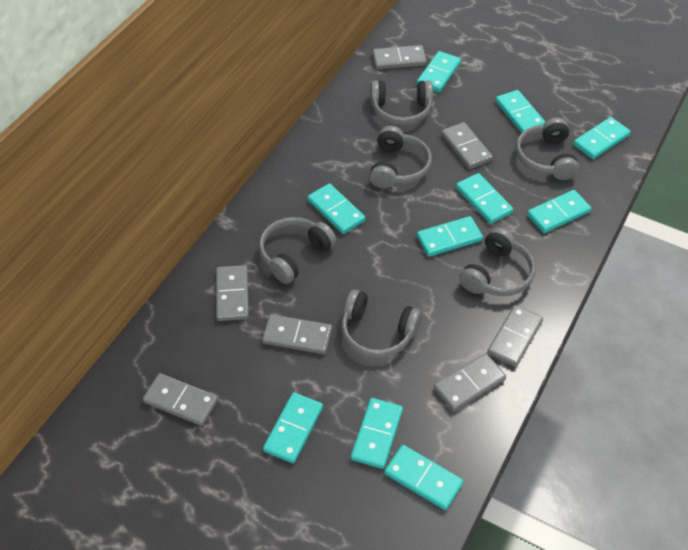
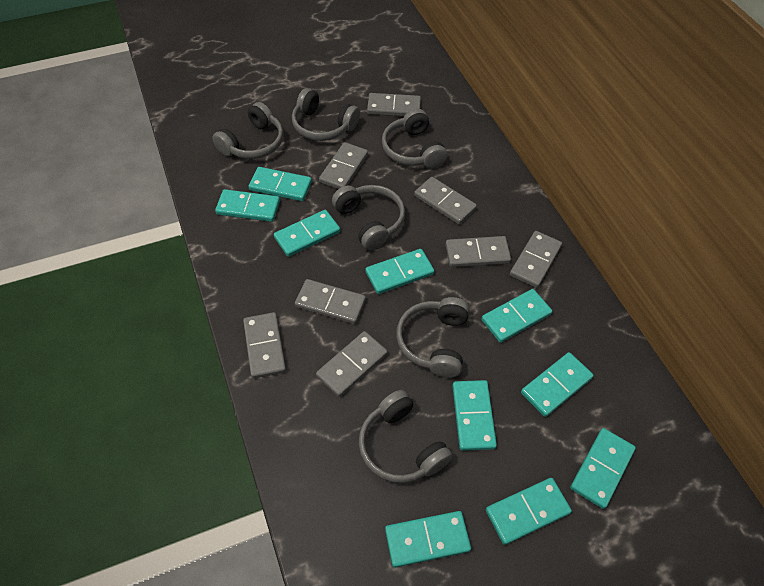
grey domino: [143,373,218,426] [216,265,249,321] [262,314,332,354] [372,45,427,69] [434,354,506,411] [441,122,493,169] [487,305,543,367] = 7 -> [243,312,286,379] [295,279,366,324] [316,331,388,397] [319,142,368,189] [367,93,421,116] [414,177,477,225] [445,236,511,267] [510,231,562,288] = 8

